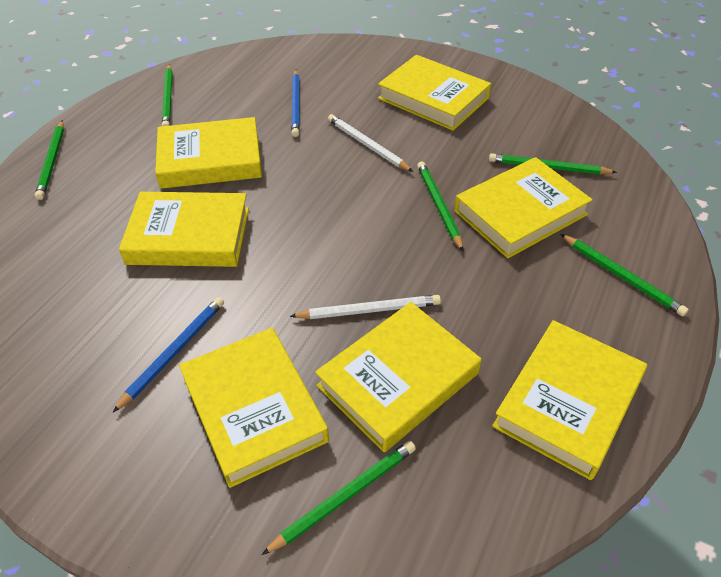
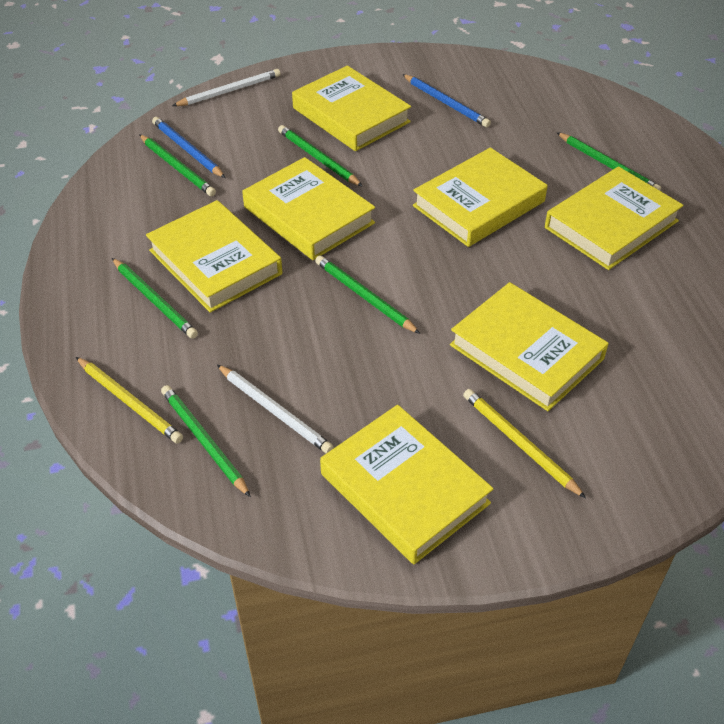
yellow pencil: none = 0 -> [76,357,183,443] [463,389,586,498] = 2

